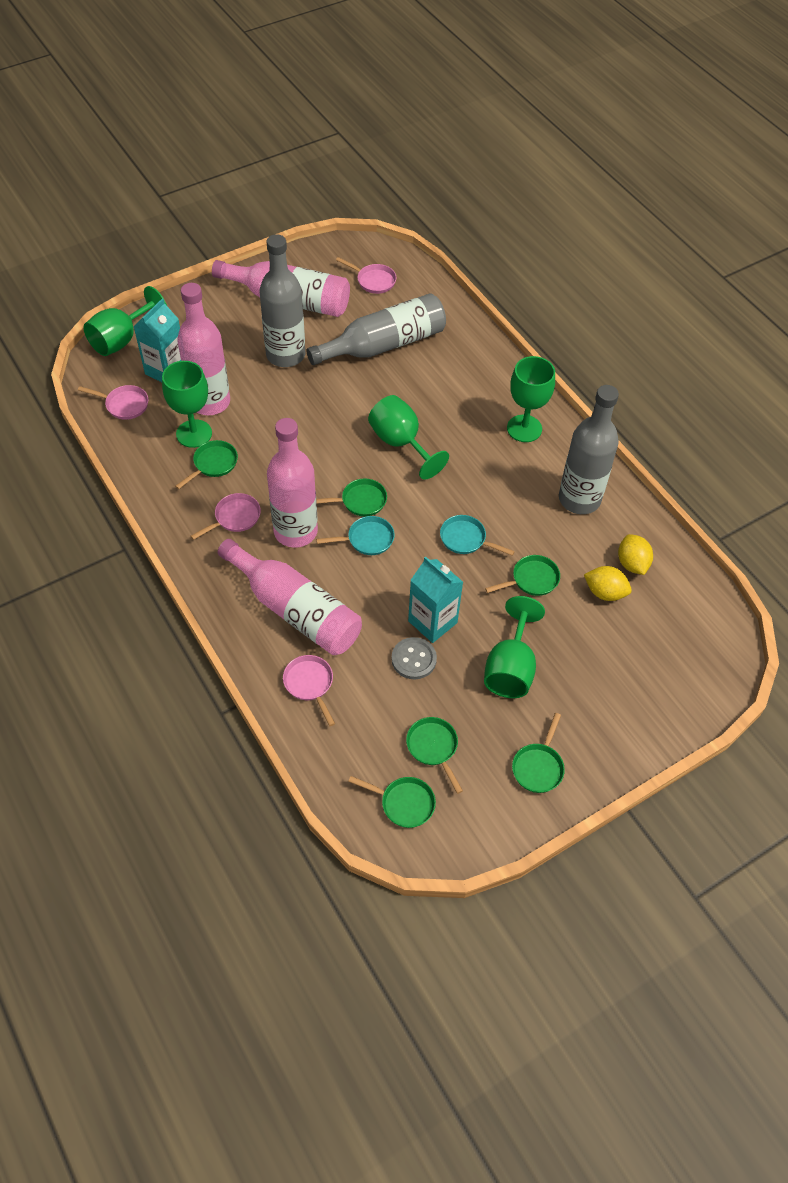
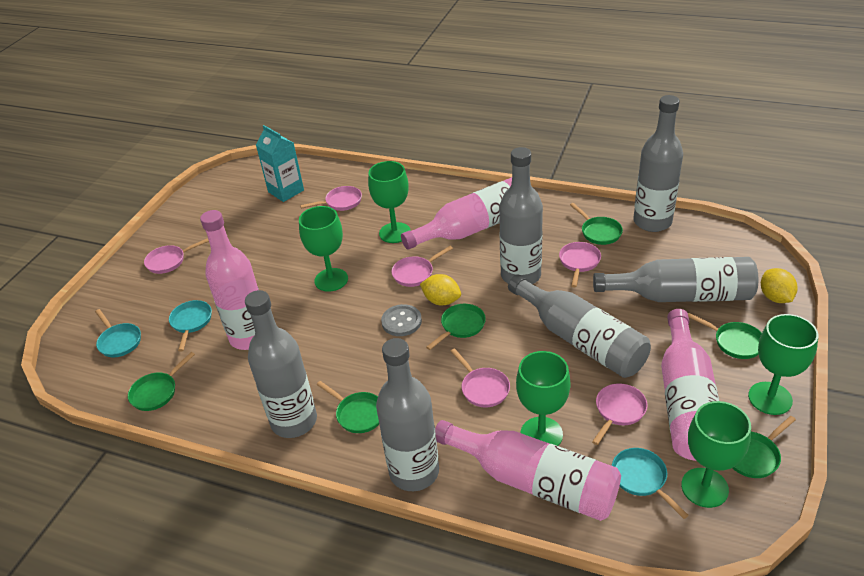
grey bottle: [259,234,305,367] [307,293,446,365] [559,385,619,514] = 3 -> [245,290,317,438] [376,338,439,491] [499,147,543,284] [508,275,651,378] [593,257,758,302] [633,95,683,232] = 6
pink pan: [78,385,148,420] [190,493,261,540] [283,655,335,726] [336,257,396,294] = 4 -> [144,238,209,274] [300,186,362,211] [392,246,453,287] [450,348,510,407] [559,242,601,288] [592,383,648,445] = 6
turquoise carton: [133,298,181,382] [408,556,463,643] = 2 -> [256,125,304,202] = 1
turquoise pan: [316,516,395,555] [440,515,515,556] = 2 -> [95,309,141,357] [169,300,212,352] [612,448,689,519] = 3

